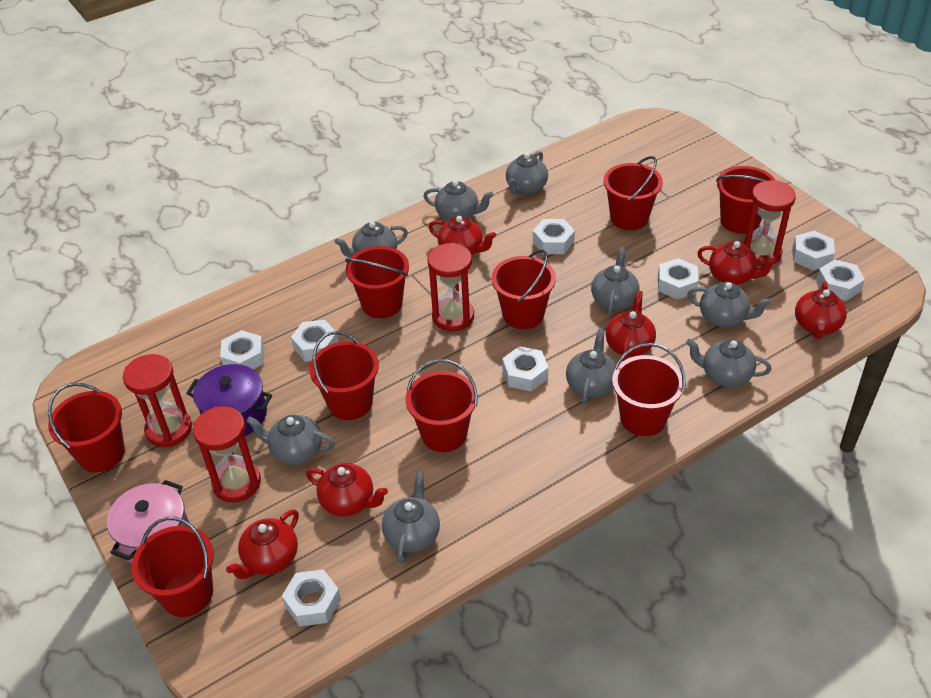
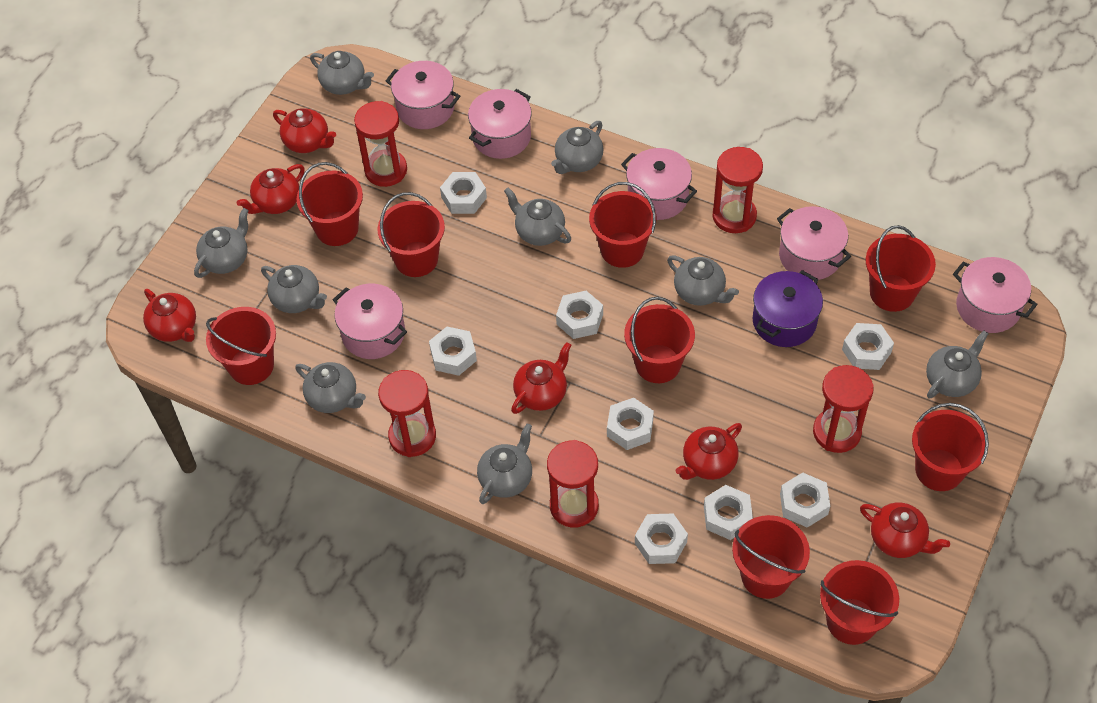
pink pot: [107,480,189,564] = 1 -> [333,284,407,359] [386,61,460,129] [468,89,532,159] [621,148,697,220] [777,206,851,280] [953,257,1037,333] = 6
red hourglass: [123,354,192,447] [193,406,261,502] [427,243,474,331] [742,180,796,266] = 4 -> [354,101,407,187] [378,370,436,457] [547,440,599,528] [712,147,763,233] [813,365,874,453] = 5

